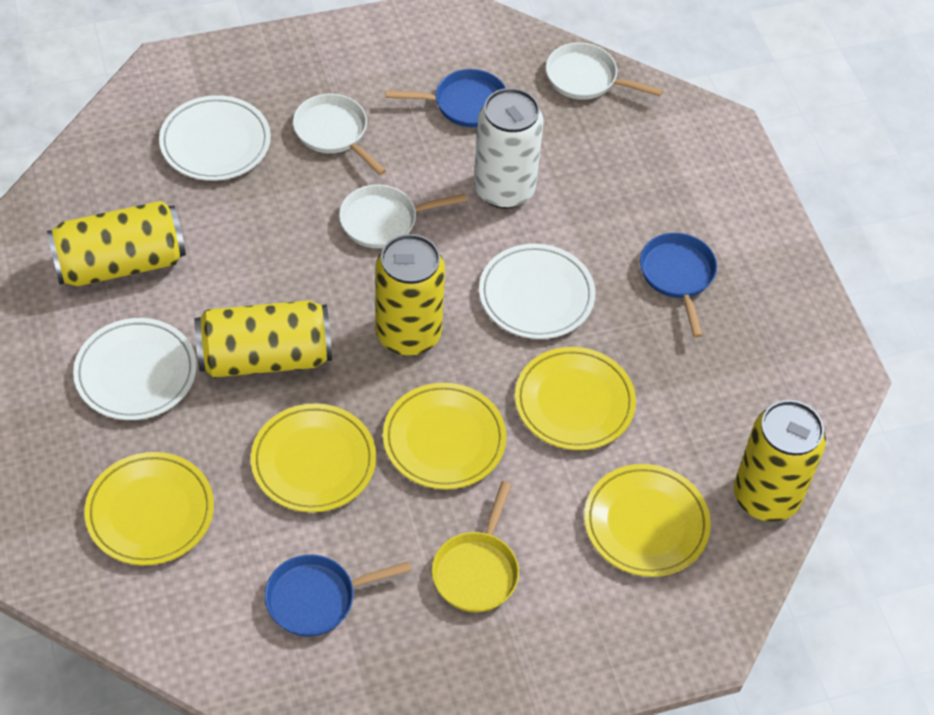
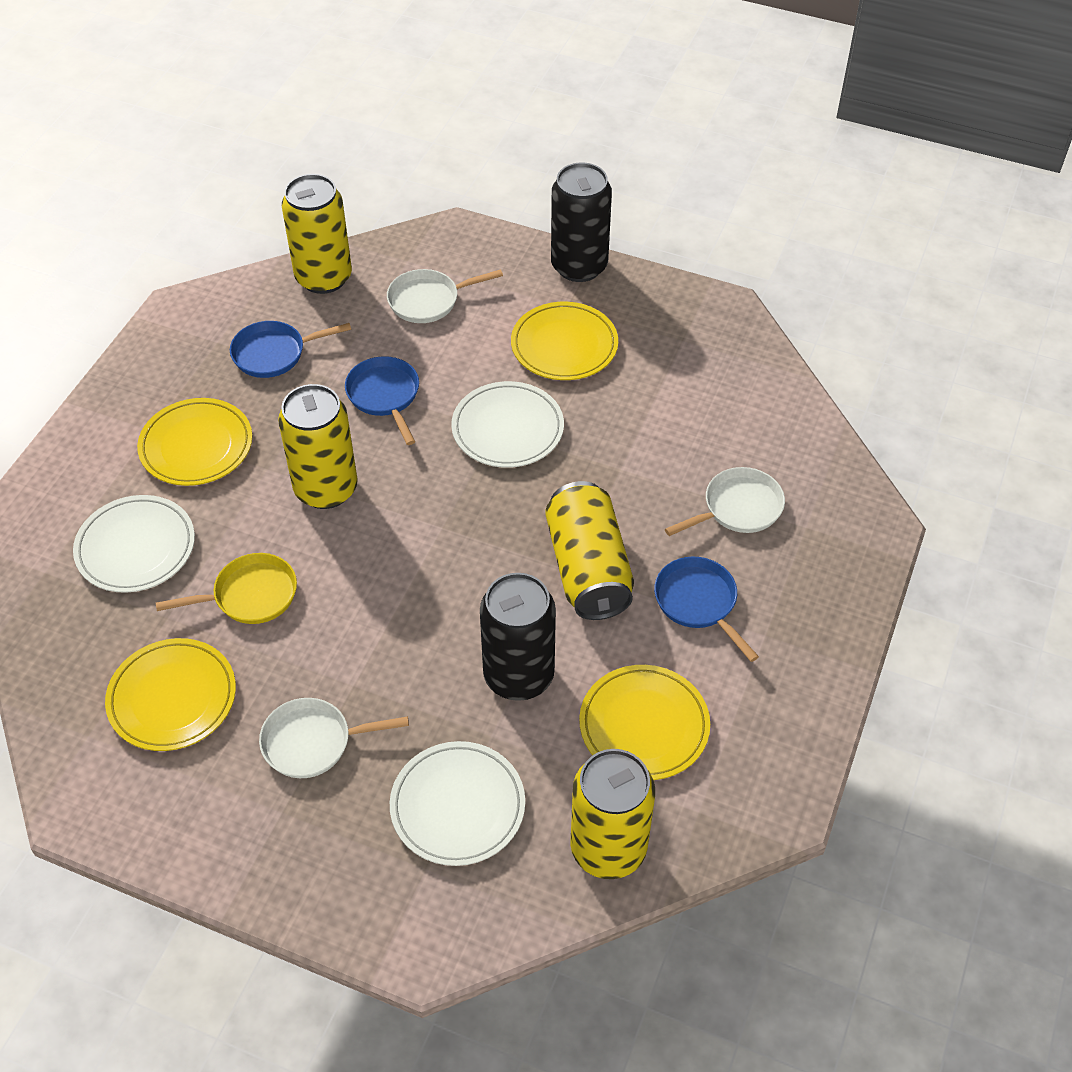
black can: none = 0 -> [480,573,556,701] [551,163,612,282] = 2
white can: [474,88,543,209] = 1 -> none = 0
yellow plate: [84,452,214,565] [251,403,376,512] [383,383,506,490] [515,347,636,450] [584,464,711,577] = 5 -> [105,638,236,751] [137,398,252,486] [511,302,618,380] [579,665,710,780] = 4

